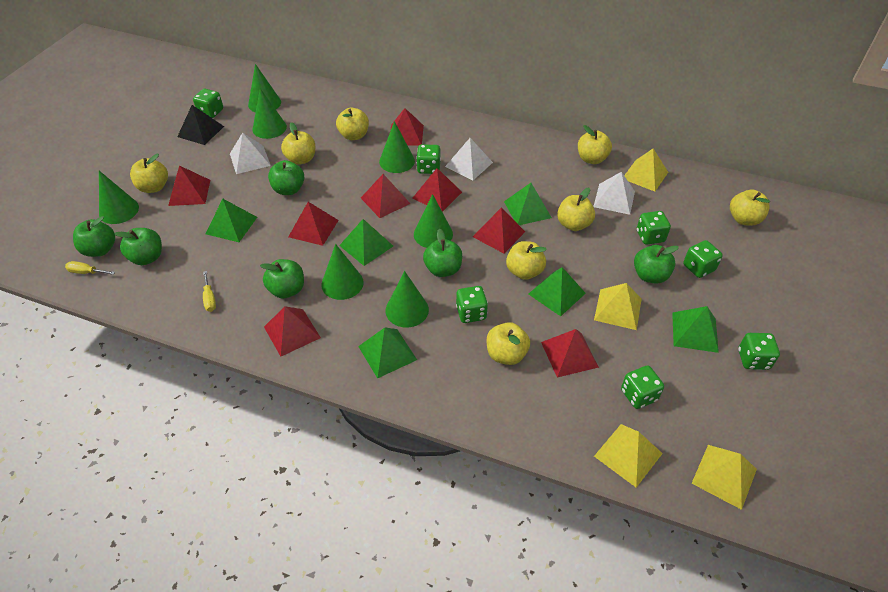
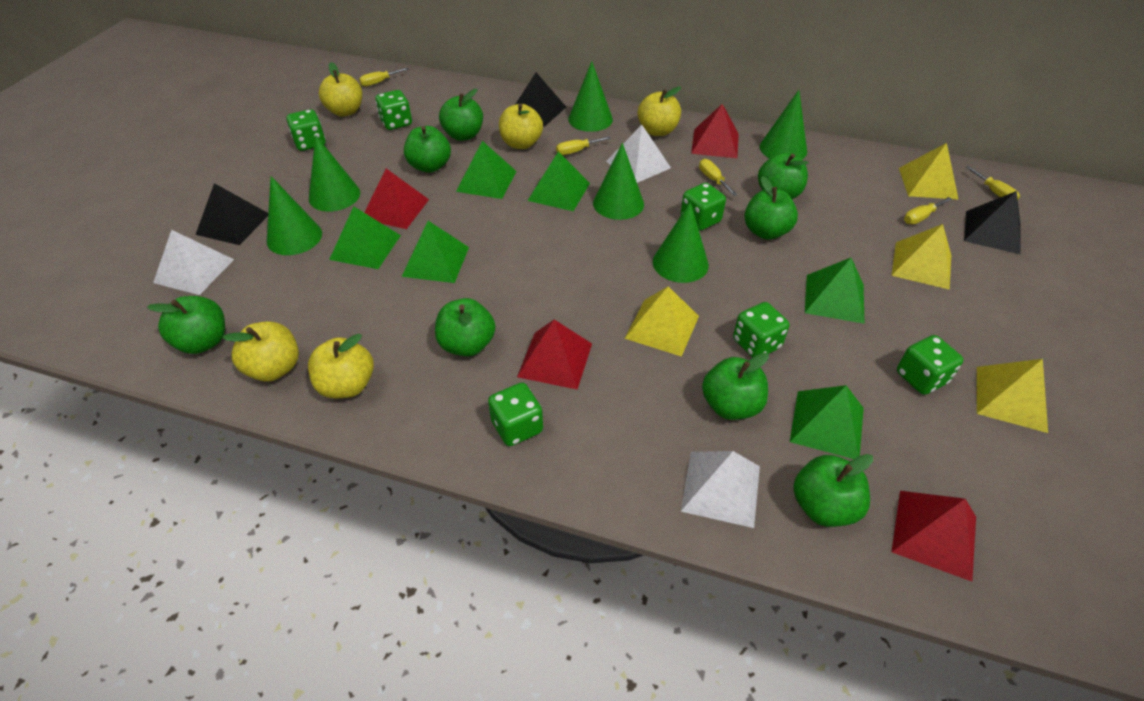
black pyramid: [177,105,224,145] = 1 -> [196,183,268,245] [515,72,566,127] [964,191,1021,254] = 3
green apple: [73,216,115,257] [114,228,162,265] [260,259,304,298] [268,160,305,195] [423,229,462,277] [634,245,679,283] = 6 -> [147,296,225,354] [404,126,451,173] [435,298,495,357] [439,89,483,141] [702,353,769,420] [744,176,798,240] [758,153,809,199] [793,454,873,527] = 8
green cone: [99,171,139,224] [248,64,281,112] [252,88,287,139] [321,244,364,300] [379,121,415,173] [386,271,429,327] [414,194,453,248] = 7 -> [267,176,322,255] [309,135,360,212] [568,61,613,132] [593,143,644,220] [653,202,709,283] [760,90,807,159] = 6
green dice: [193,89,223,118] [416,144,441,174] [456,286,488,323] [621,365,664,409] [637,211,671,245] [683,240,723,278] [738,333,780,370] = 7 -> [286,109,326,151] [375,90,412,130] [488,383,543,446] [681,183,726,231] [733,302,789,358] [897,335,963,395] = 6
red pyramid: [168,165,210,206] [264,306,321,356] [288,202,339,246] [361,174,410,218] [390,108,424,146] [413,168,462,212] [473,207,525,253] [541,329,599,378] = 8 -> [364,169,429,229] [517,320,592,390] [691,104,739,158] [892,491,976,581] = 4
yellow apple: [130,154,168,193] [281,122,315,165] [336,108,369,140] [487,322,530,365] [506,241,547,280] [557,188,595,231] [578,125,612,164] [730,190,770,226] = 8 -> [222,321,299,381] [308,334,374,399] [319,62,362,117] [499,104,543,149] [638,86,681,136] = 5
yellow screwdriver: [65,261,115,275] [203,271,216,312] = 2 -> [359,67,409,87] [556,136,611,155] [699,159,738,196] [904,197,952,224] [966,166,1020,200] = 5

